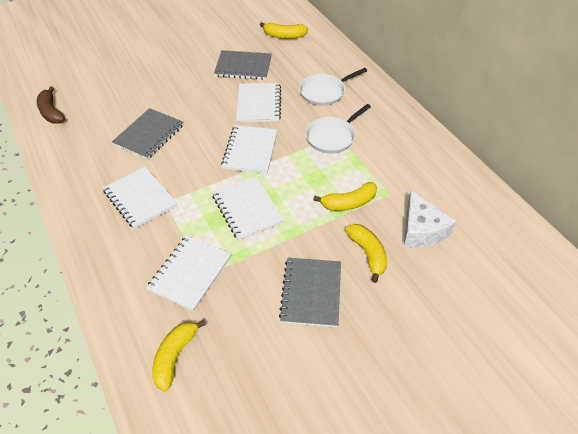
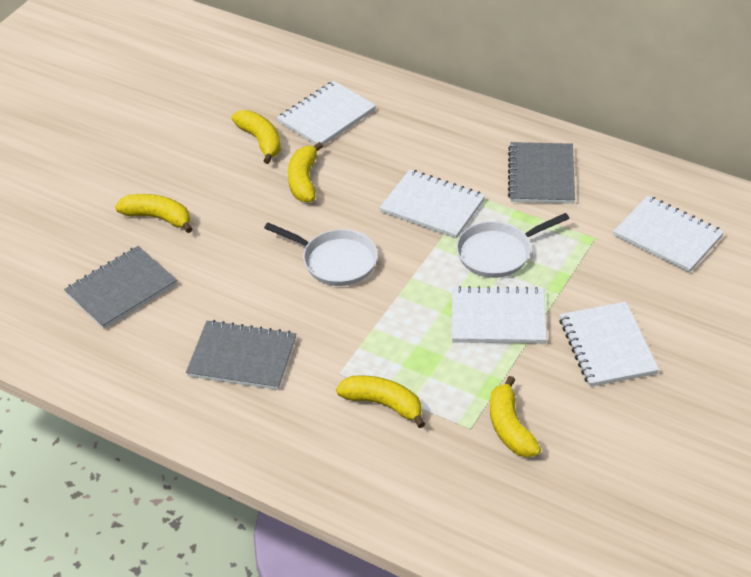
brown banana: [37,86,65,124] = 1 -> none = 0
white cheese: [404,190,456,247] = 1 -> none = 0
yellow banana: [152,320,206,391] [260,22,308,39] [313,182,377,211] [345,224,387,283] = 4 -> [115,194,192,233] [232,110,281,164] [288,142,323,203] [336,375,425,428] [490,376,541,457] = 5

